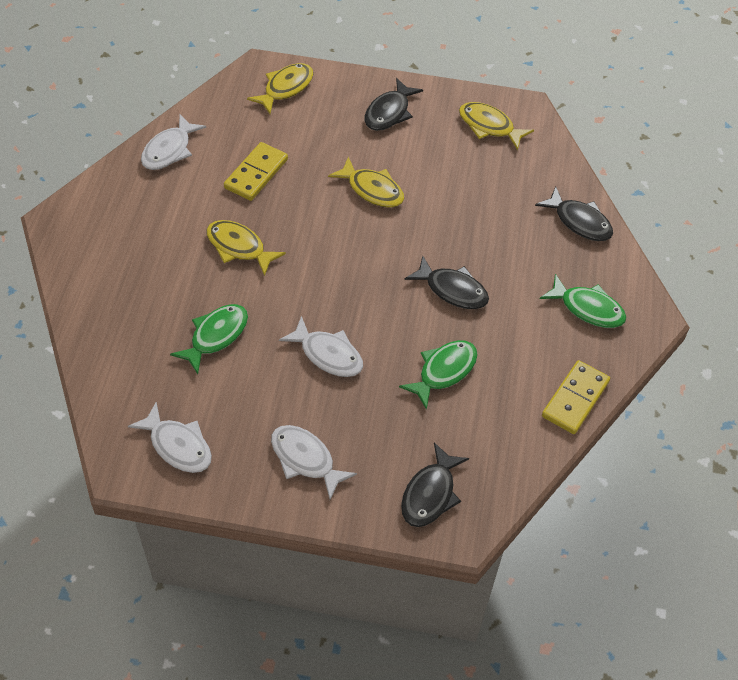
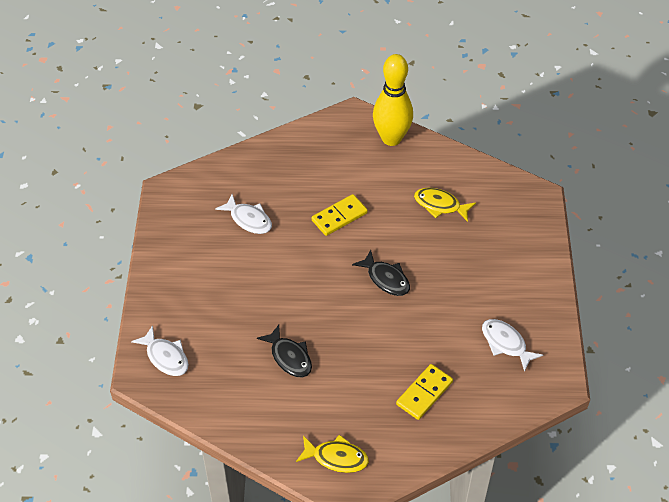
black fish: [365,78,423,131] [401,442,469,527] [405,256,489,309] [535,186,613,241] = 4 -> [257,325,312,377] [352,250,410,296] = 2
green fish: [170,304,248,374] [399,340,477,410] [540,274,626,328] = 3 -> none = 0
white fish: [128,402,212,473] [141,114,206,170] [271,425,357,500] [279,316,363,377] = 4 -> [131,325,189,376] [215,194,272,234] [482,319,543,372] = 3
yellow bowling pin: none = 0 -> [373,54,413,146] = 1
yellow fish: [206,220,286,276] [247,63,313,114] [328,157,404,208] [459,102,534,150] = 4 -> [296,434,369,473] [414,188,476,222] = 2

